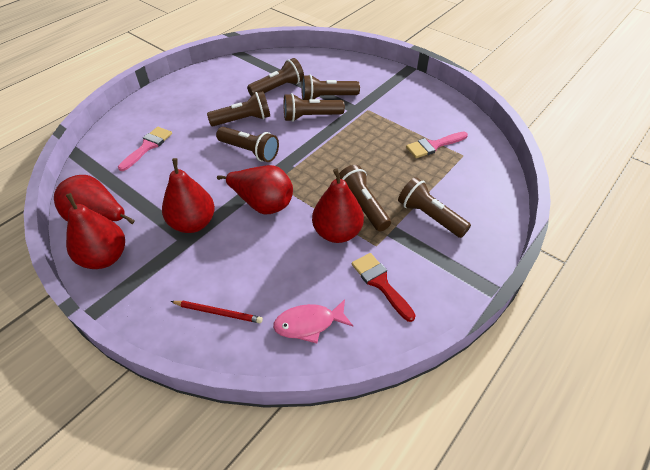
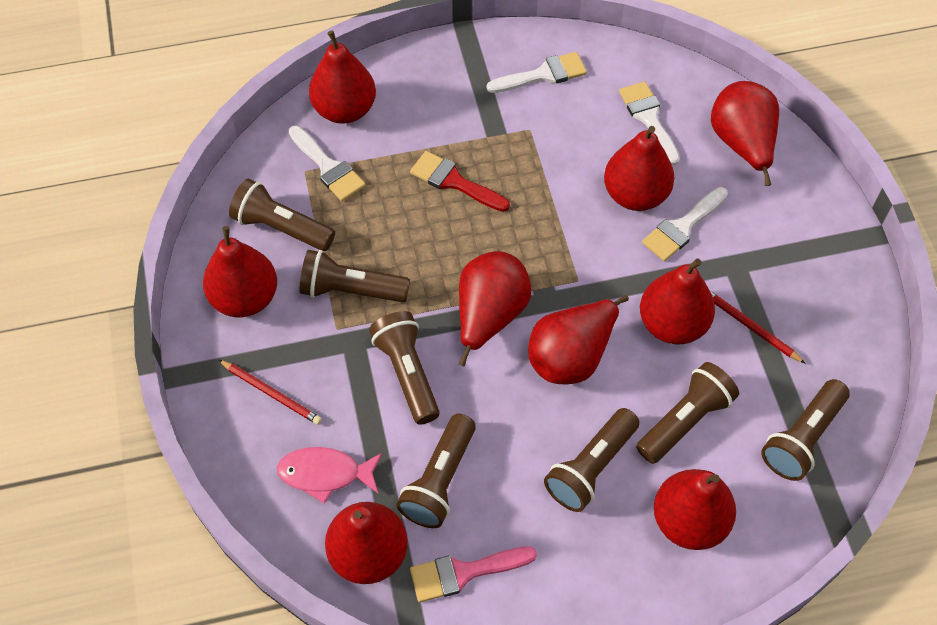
pink brush: [118,127,172,171] [406,132,468,158] = 2 -> [410,546,537,603] = 1
red pear: [54,175,135,224] [66,193,125,269] [162,158,215,233] [217,165,293,214] [312,168,364,243] = 5 -> [203,226,277,317] [309,30,376,124] [325,502,408,584] [459,251,531,367] [528,295,629,384] [604,126,674,211] [640,259,715,345] [654,469,736,550] [711,81,779,186] = 9
red pencil: [171,301,263,323] = 1 -> [219,360,322,425] [710,291,806,364] = 2
white brush: none = 0 -> [289,126,366,201] [487,52,587,93] [619,81,680,166] [642,187,728,261] = 4

